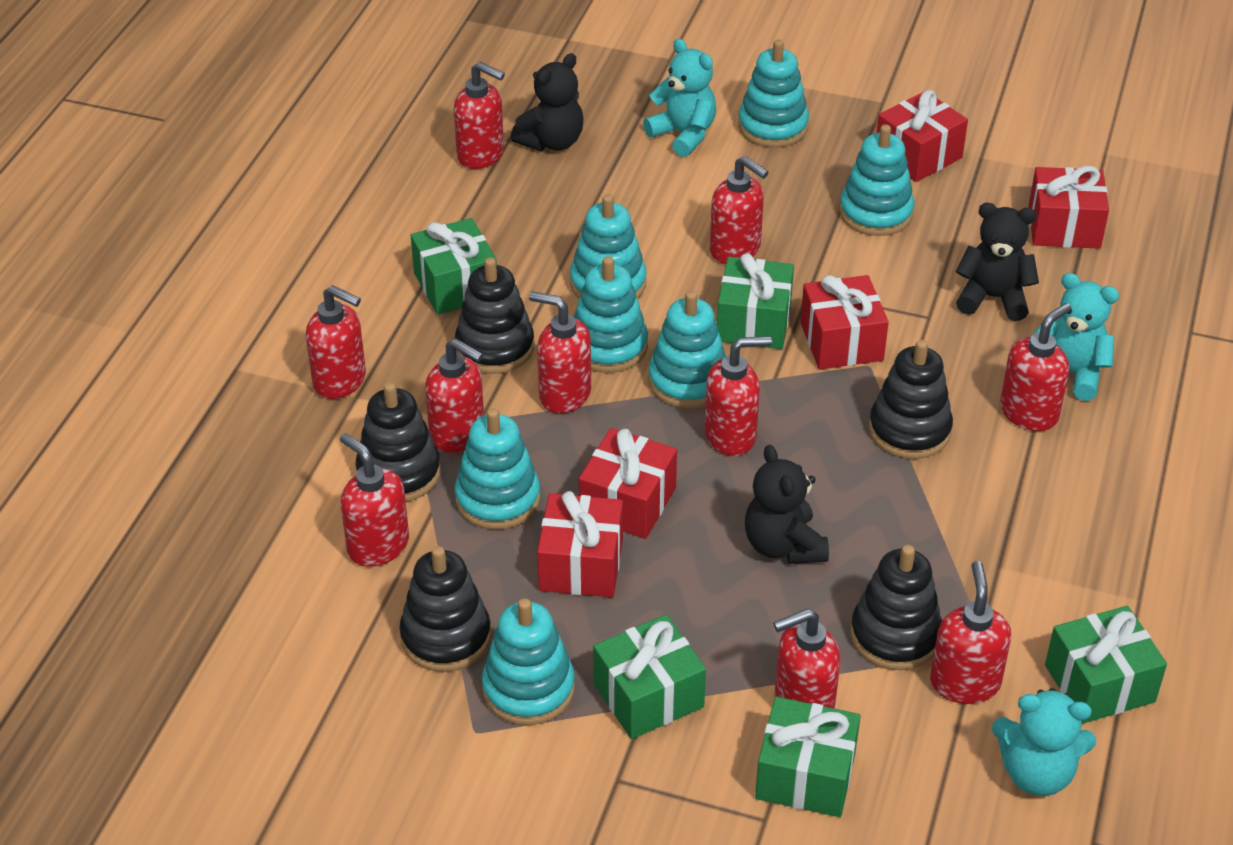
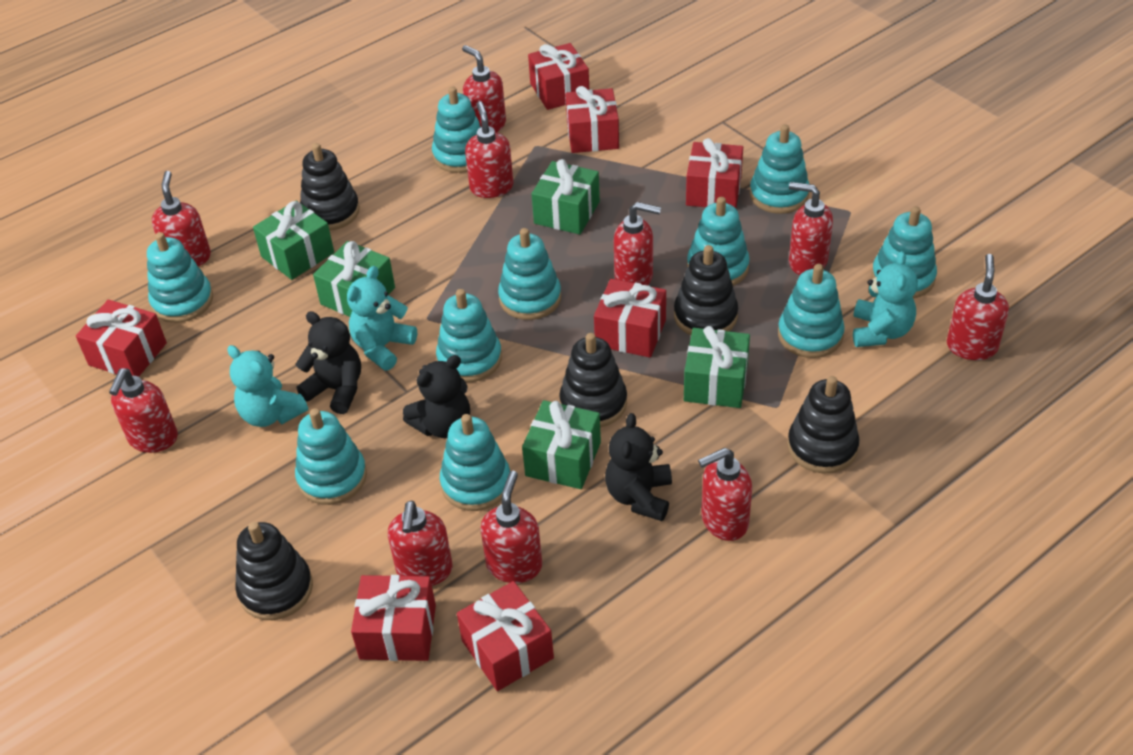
red gift: [537,491,623,598] [579,428,677,539] [800,275,889,369] [877,90,968,182] [1029,166,1109,249] = 5 -> [76,300,167,377] [351,575,436,661] [457,581,554,691] [528,43,589,110] [565,86,619,153] [594,279,666,358] [686,138,743,208] = 7
turquoise stacking toy: [455,408,540,530] [482,598,575,725] [570,194,647,299] [574,256,648,373] [648,291,725,408] [738,39,809,148] [839,124,914,236] = 7 -> [147,232,213,323] [295,408,367,505] [432,86,481,173] [436,289,502,382] [440,414,510,511] [498,228,561,320] [687,197,750,286] [750,124,809,214] [778,264,845,358] [872,206,937,298] = 10

